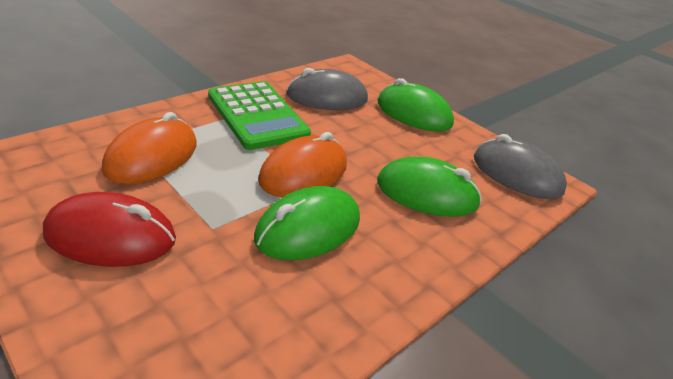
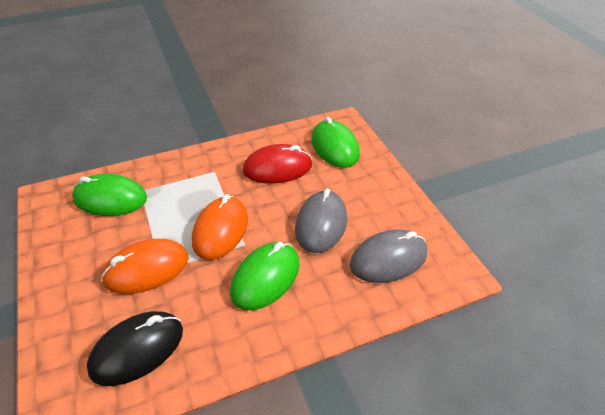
black mouse: none = 0 -> [87,311,183,386] = 1
green calculator: [208,81,311,150] = 1 -> none = 0

